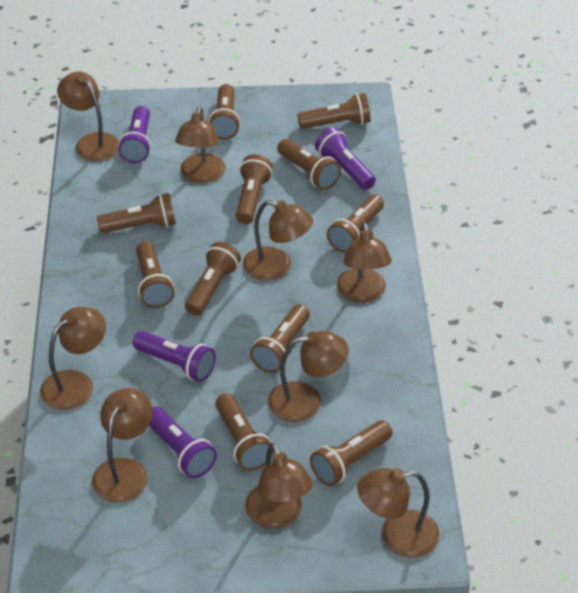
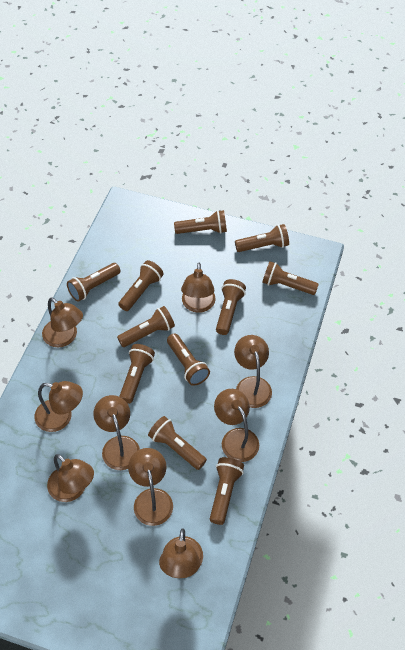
purple flashlight: [118,106,151,163] [133,331,216,382] [149,406,217,478] [315,127,376,190] = 4 -> none = 0

